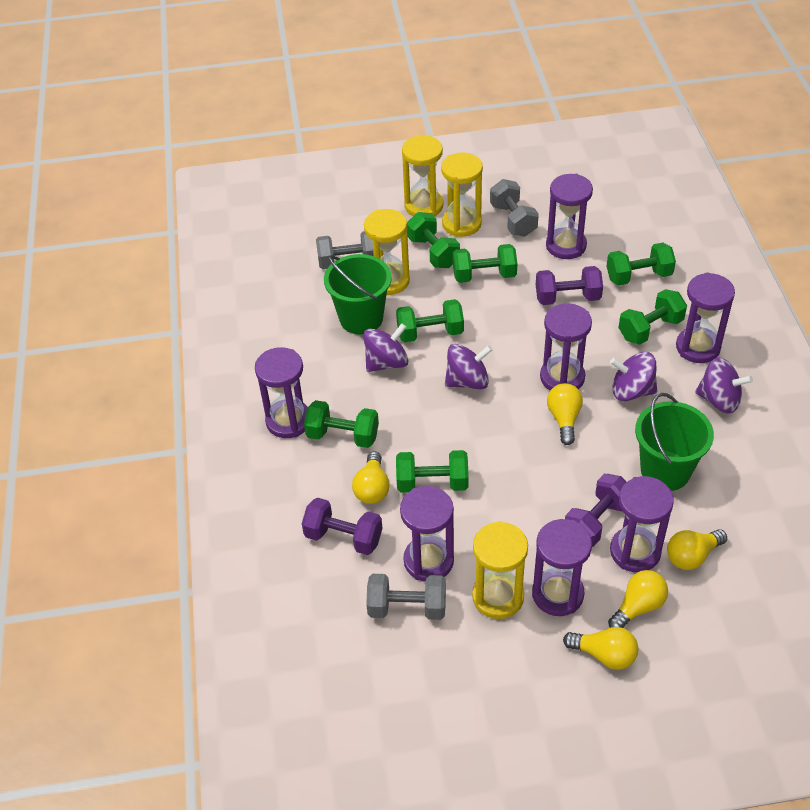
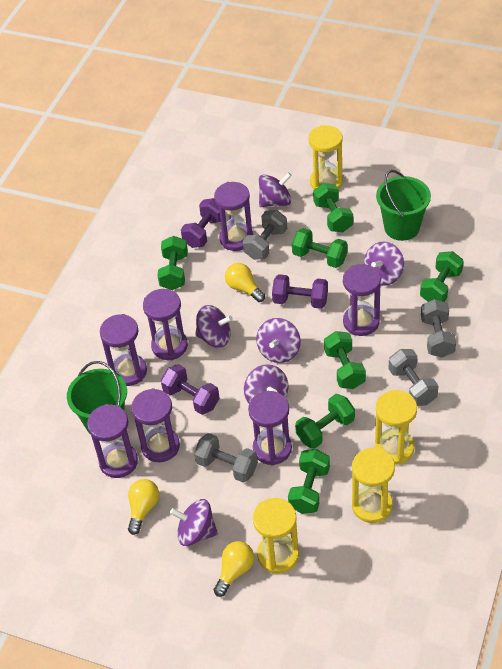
grey dumbbell: [316,231,374,269] [366,574,446,620] [490,179,539,237] = 3 -> [194,433,258,483] [243,210,287,260] [389,349,439,406] [421,299,456,358] = 4
purple spinning top: [363,323,408,372] [445,344,492,389] [610,352,657,401] [695,358,753,414] = 4 -> [170,499,218,546] [195,305,233,348] [244,364,288,403] [256,318,301,363] [259,172,292,207] [364,241,404,286] = 6
yellow light bulb: [352,451,390,504] [547,383,583,445] [563,627,638,670] [608,570,668,628] [667,529,727,570] = 5 -> [128,479,159,535] [214,541,254,597] [225,263,265,302] = 3

